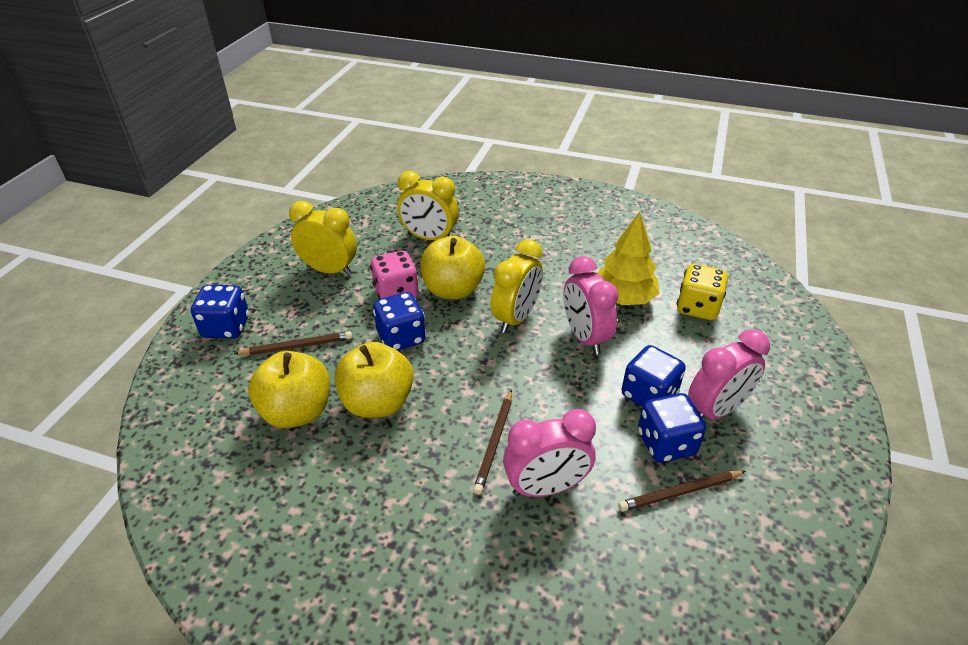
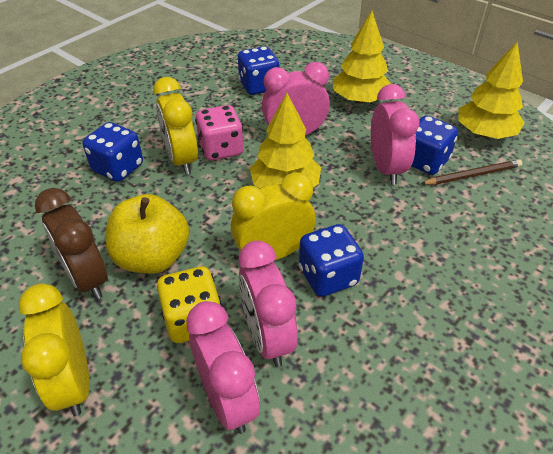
brown clock: none = 0 -> [35,188,108,300] = 1
brown pencil: [234,331,352,355] [473,389,512,495] [618,470,746,512] = 3 -> [421,159,523,185] = 1
pink clock: [503,409,596,497] [563,256,619,355] [688,329,770,419] = 3 -> [186,301,260,434] [239,241,298,367] [262,62,330,135] [371,84,419,185] = 4
yellow apple: [248,351,330,428] [335,342,414,418] [420,236,485,299] = 3 -> [105,194,189,274] = 1
yellow tree: [597,212,660,305] = 1 -> [250,93,321,189] [333,11,391,103] [459,42,524,139] = 3

